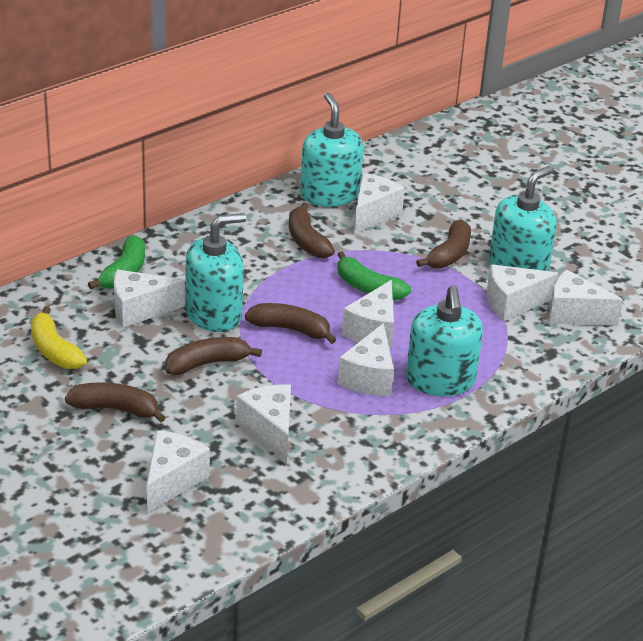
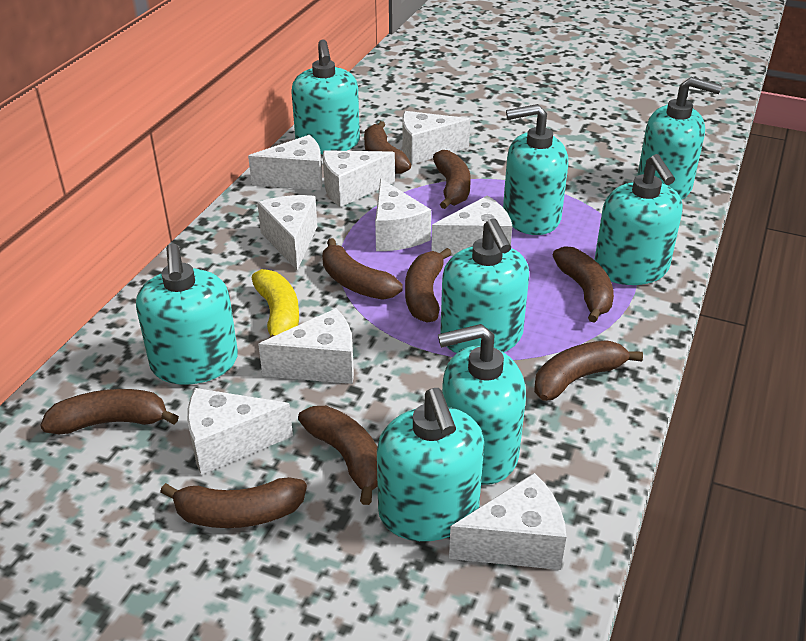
brown banana: [65,382,166,422] [165,337,262,375] [245,303,336,344] [289,203,335,258] [416,219,471,269] = 5 -> [40,389,179,434] [160,477,307,528] [298,406,378,505] [322,238,403,300] [364,121,411,174] [405,248,452,323] [433,150,471,209] [534,340,643,401] [553,246,614,323] = 9
green banana: [88,235,145,289] [337,251,411,300] = 2 -> none = 0
turquoise soap dispenser: [185,213,247,332] [300,93,364,207] [406,285,483,396] [489,166,557,271] = 4 -> [136,243,238,385] [292,39,360,154] [377,388,484,541] [438,324,526,485] [440,218,529,353] [503,104,568,235] [594,154,683,285] [637,77,722,200] = 8
white cheese: [114,270,185,328] [147,430,210,513] [236,384,291,463] [338,323,394,396] [342,280,394,349] [354,173,405,233] [487,264,559,321] [548,270,623,326] = 8 -> [187,388,293,475] [248,135,322,190] [257,195,317,270] [258,308,354,384] [323,150,395,207] [375,179,431,251] [402,111,470,165] [431,196,512,256] [449,473,566,570] = 9

